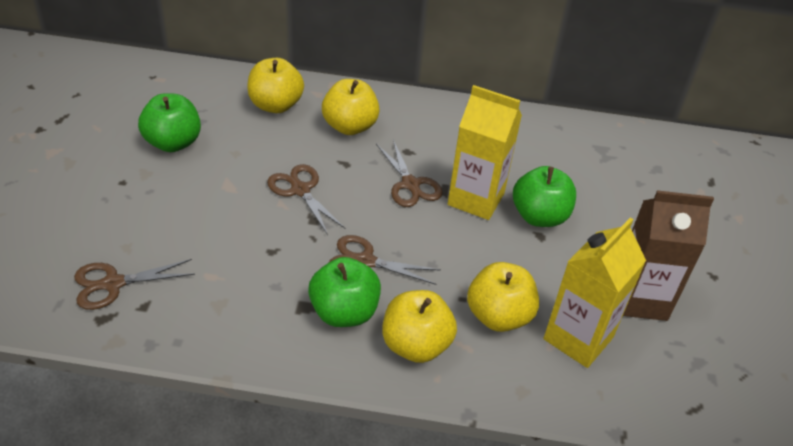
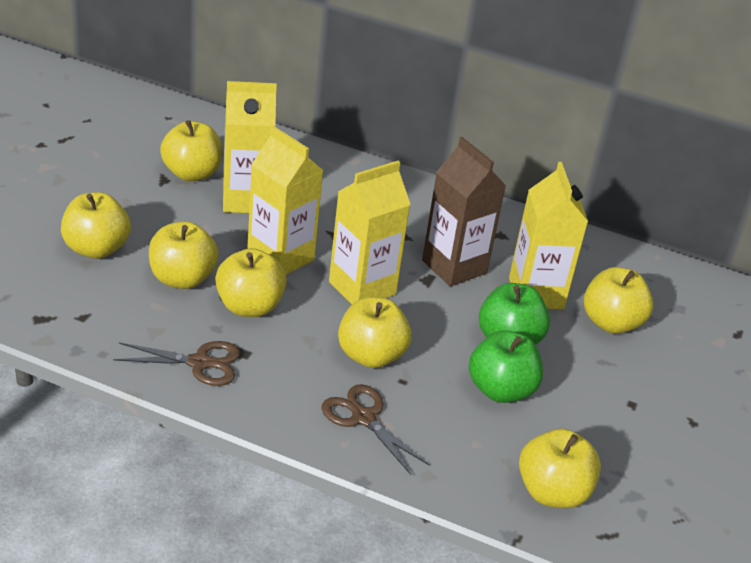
brown scissors: [74,259,195,310] [267,164,346,235] [329,235,441,285] [376,140,443,207] = 4 -> [114,341,240,386] [322,384,430,475] = 2
green apple: [138,93,201,152] [308,257,381,327] [513,166,576,227] = 3 -> [469,330,543,403] [479,283,550,345] = 2
yellow apple: [247,58,304,113] [322,79,380,135] [382,290,457,363] [467,262,539,332] = 4 -> [61,192,131,259] [149,221,219,289] [160,120,222,181] [215,248,287,317] [338,297,412,368] [519,429,601,508] [584,267,653,334] = 7
yellow carton: [448,85,522,220] [543,218,646,368] = 2 -> [223,81,277,213] [247,126,323,275] [329,160,411,304] [509,162,588,309] = 4

